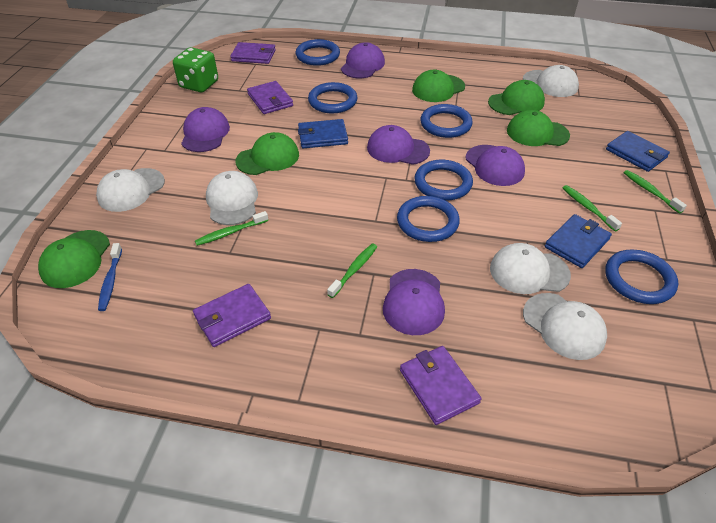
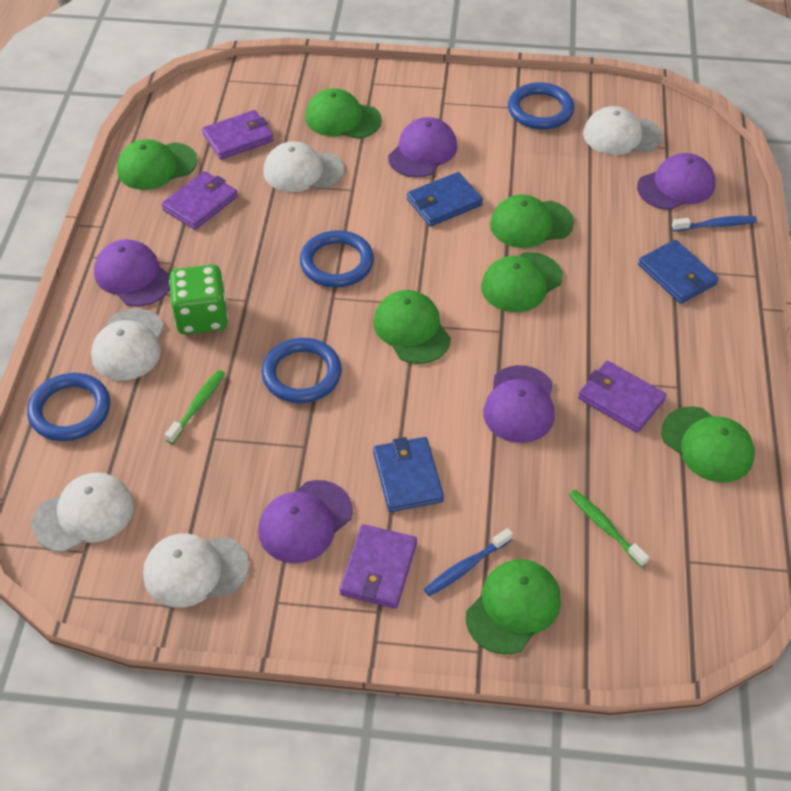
blue ring: [296,39,340,66] [308,82,358,114] [397,196,460,242] [414,160,473,201] [420,104,473,138] [605,249,678,304] = 6 -> [27,373,110,441] [261,338,342,403] [300,230,374,288] [508,82,574,130] = 4
blue toothbrush: [98,243,122,311] = 1 -> [424,528,513,596] [672,216,757,231] = 2
green cap: [38,230,110,288] [235,132,299,175] [412,70,465,102] [488,80,545,115] [507,110,570,146] = 5 -> [117,139,198,190] [305,88,382,139] [373,290,451,364] [466,559,561,654] [481,252,563,312] [490,195,574,248] [661,406,755,483] = 7
green toothbrush: [195,211,268,246] [327,244,377,298] [563,185,622,231] [624,170,687,213] = 4 -> [165,370,225,444] [569,490,649,567] = 2

